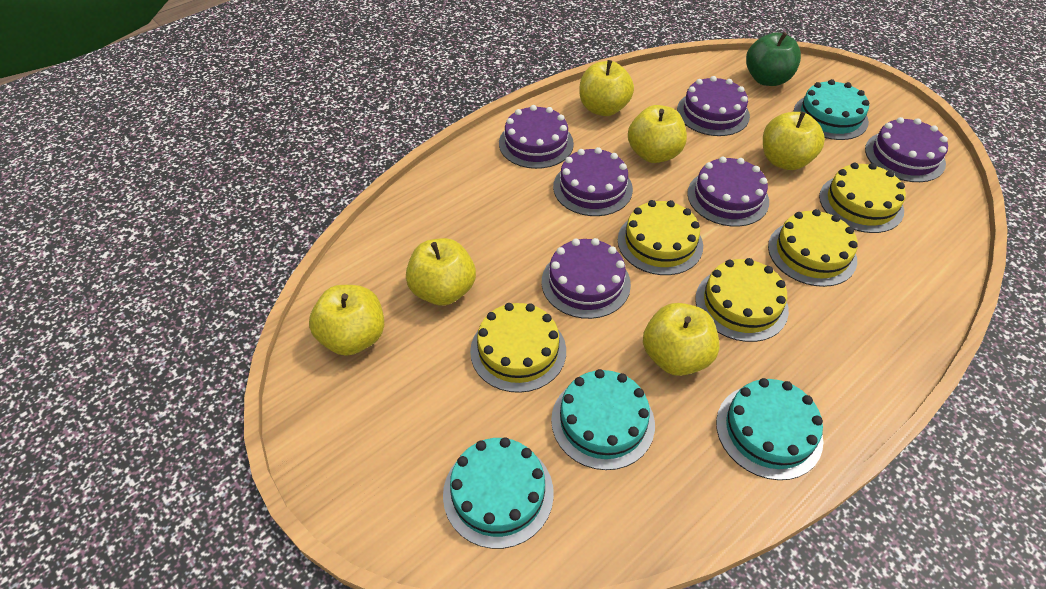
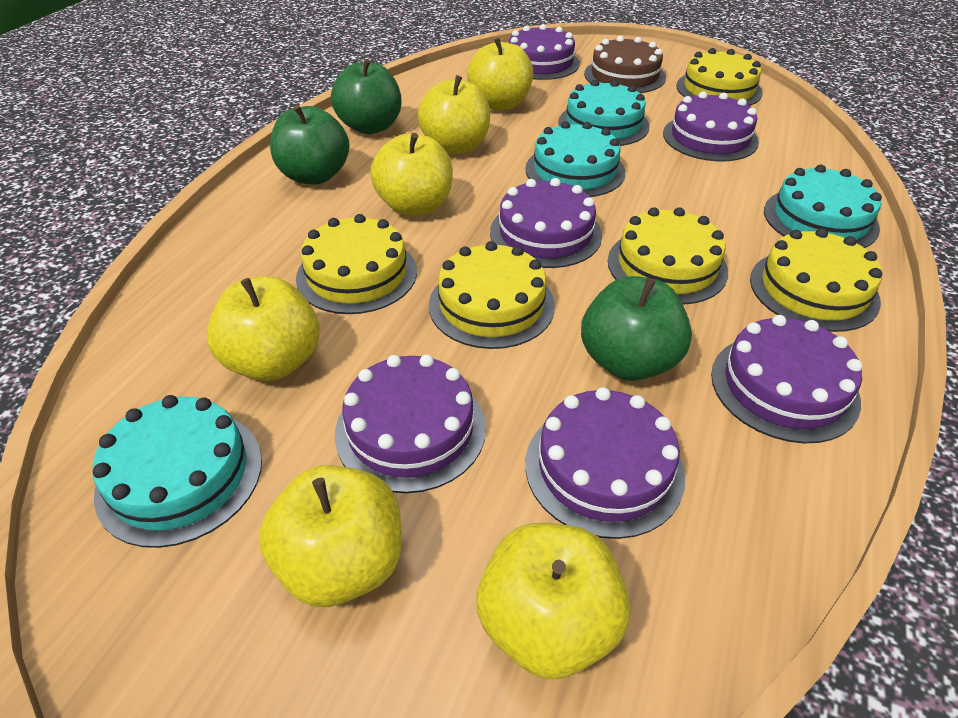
brown cake: none = 0 -> [584,36,666,93] = 1
green apple: [746,32,801,86] = 1 -> [270,105,350,184] [331,59,401,134] [581,276,692,381] = 3

